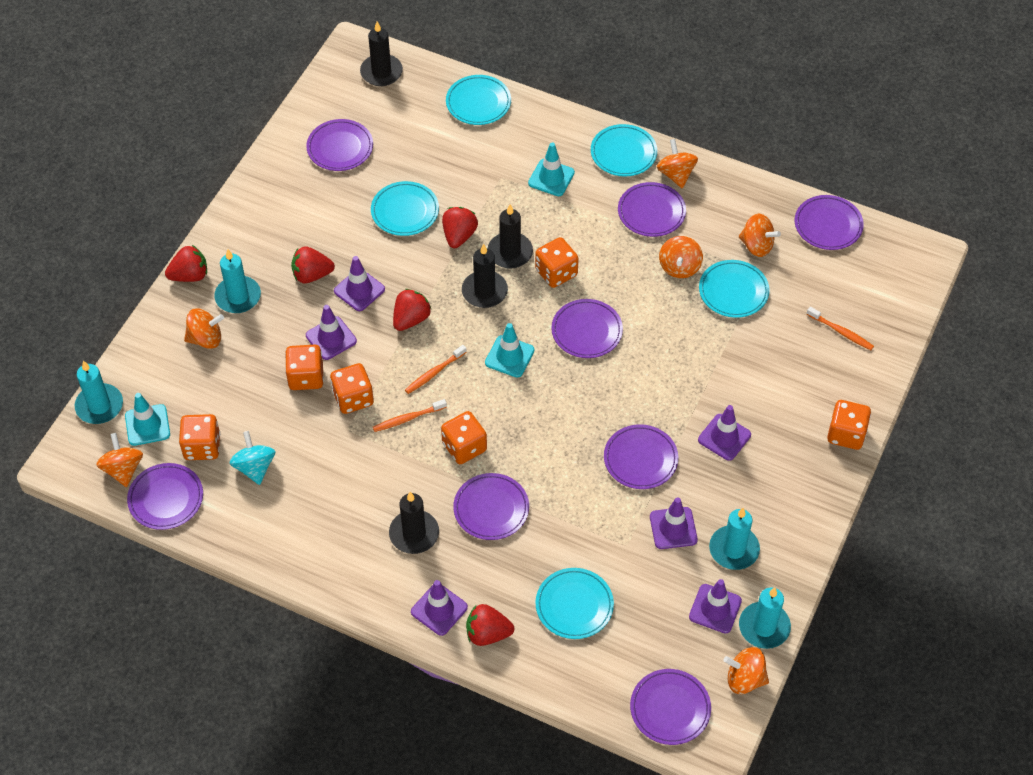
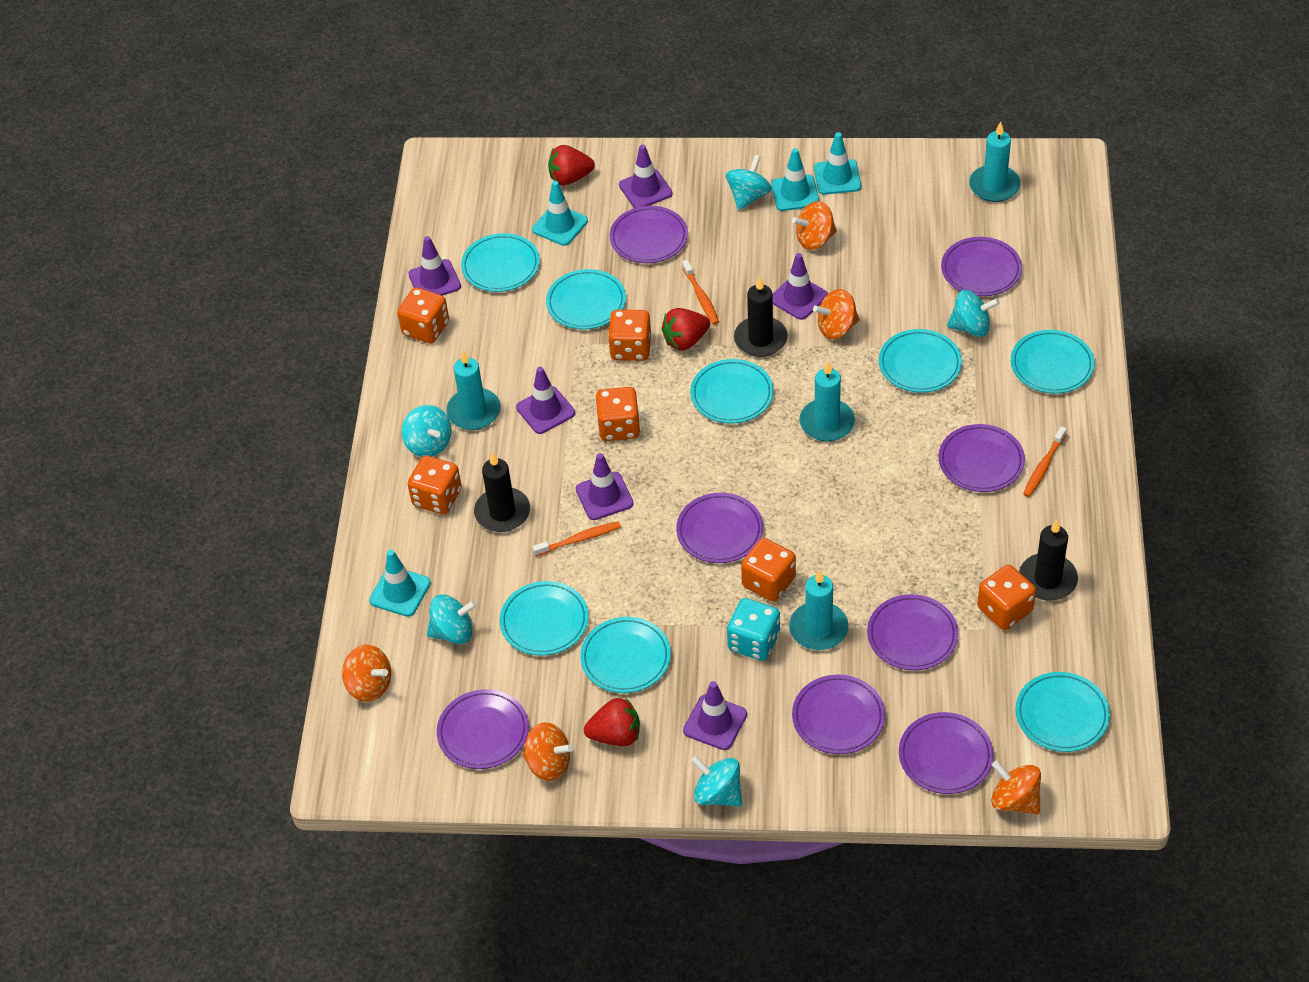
black candle: [360,22,403,86] [389,492,439,554] [462,244,508,308] [488,205,533,269] = 4 -> [474,452,530,532] [734,276,788,357] [1019,520,1078,601] = 3
orange spinning top: [96,433,143,487] [184,308,224,349] [657,139,698,189] [659,236,703,278] [723,647,769,694] [739,214,781,257] = 6 -> [342,645,391,702] [523,722,573,781] [792,201,837,250] [813,289,860,339] [991,760,1041,814] = 5
red strawberry: [165,245,207,282] [291,246,335,283] [393,289,431,331] [442,207,478,248] [466,604,514,646] = 5 -> [548,145,595,185] [584,698,640,746] [661,308,710,351] = 3
turquoise dice: none = 0 -> [727,598,780,661] = 1
turquoise plate: [371,181,439,236] [446,75,511,125] [535,568,614,639] [591,124,657,177] [699,260,770,318] = 5 -> [461,233,540,292] [500,581,589,656] [546,269,626,330] [580,617,671,693] [690,359,774,424] [879,329,962,393] [1011,330,1095,394] [1015,672,1110,752] = 8
turquoise spinning top: [230,431,275,485] = 1 -> [402,405,451,457] [427,594,477,644] [691,756,742,807] [726,155,772,210] [947,290,999,337] = 5
turquoise traffic cone: [125,393,170,446] [485,323,534,378] [528,143,575,196] = 3 -> [369,550,431,617] [532,181,588,246] [771,148,819,211] [814,132,861,195] = 4

